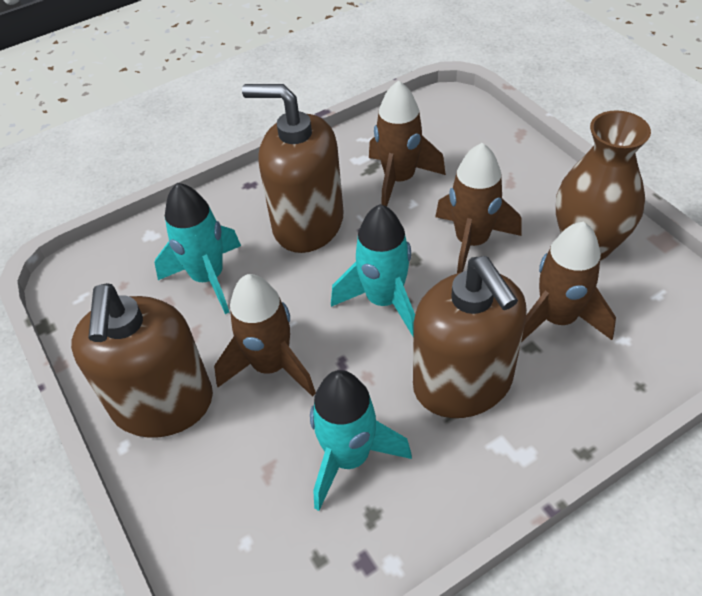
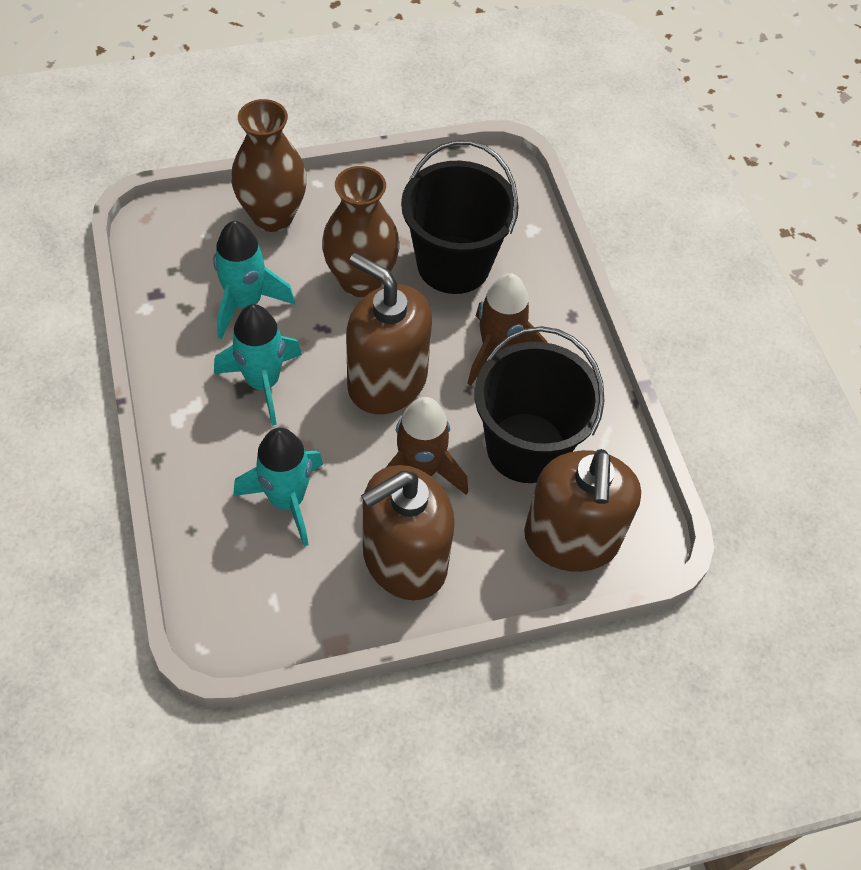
black bucket: none = 0 -> [401,140,519,294] [474,326,604,483] = 2
brown rocket: [214,274,316,397] [369,80,446,207] [435,143,522,273] [521,222,616,342] = 4 -> [386,397,468,495] [467,273,547,386] = 2
brown vase: [556,110,651,261] = 1 -> [231,99,307,232] [322,166,400,297] = 2

